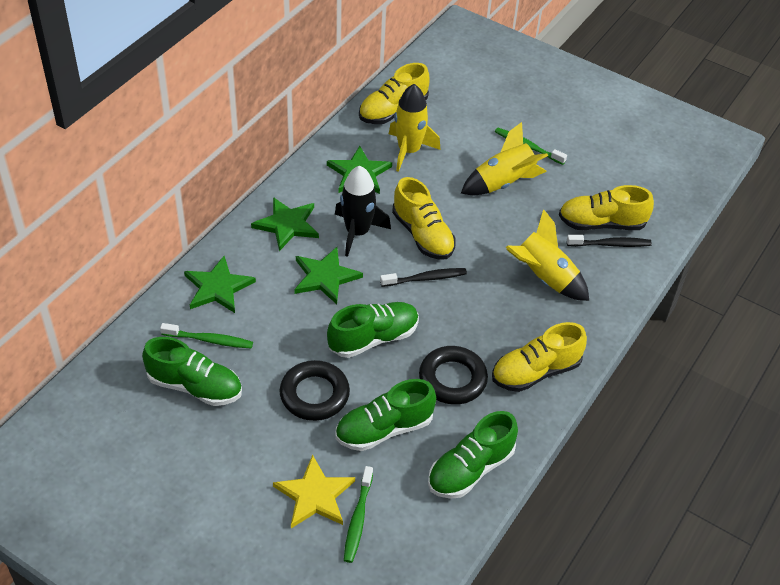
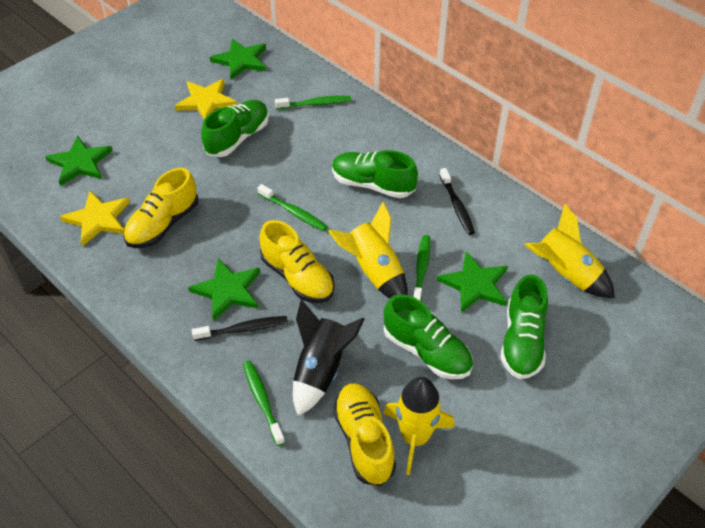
black ring: [279,360,350,421] [419,346,488,405] = 2 -> none = 0
green toothbrush: [160,323,253,349] [344,466,373,563] [495,128,567,165] = 3 -> [243,361,285,446] [257,184,328,231] [275,96,351,110] [413,235,430,301] = 4
yellow shoe: [359,63,430,124] [392,177,456,260] [492,322,587,392] [559,185,654,230] = 4 -> [123,168,199,248] [259,220,335,303] [333,383,396,486] = 3
yellow star: [273,455,355,528] = 1 -> [60,191,130,246] [175,79,237,120] = 2

